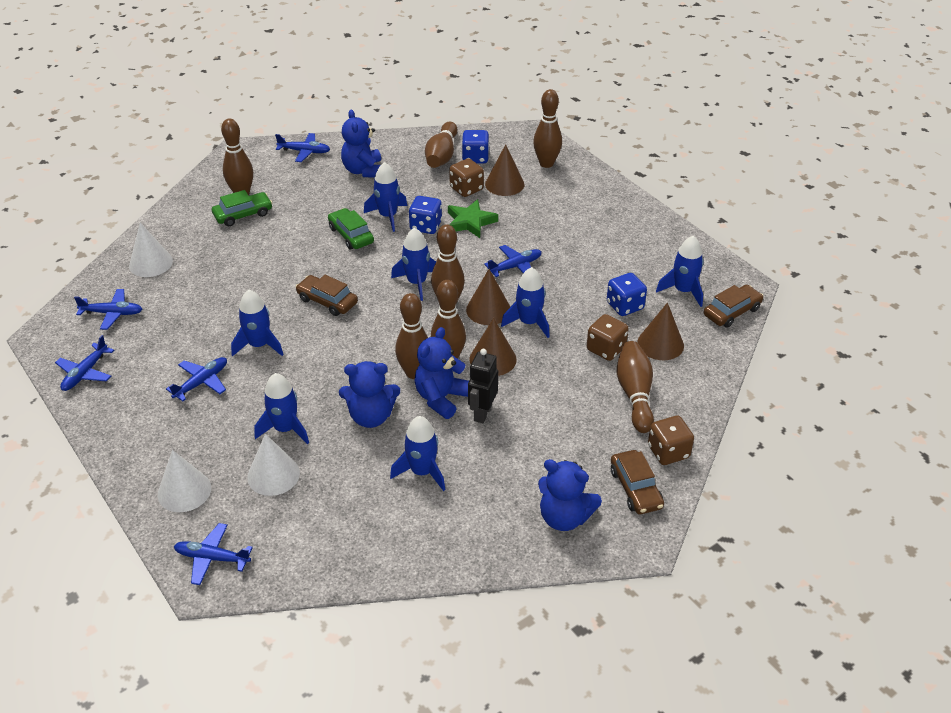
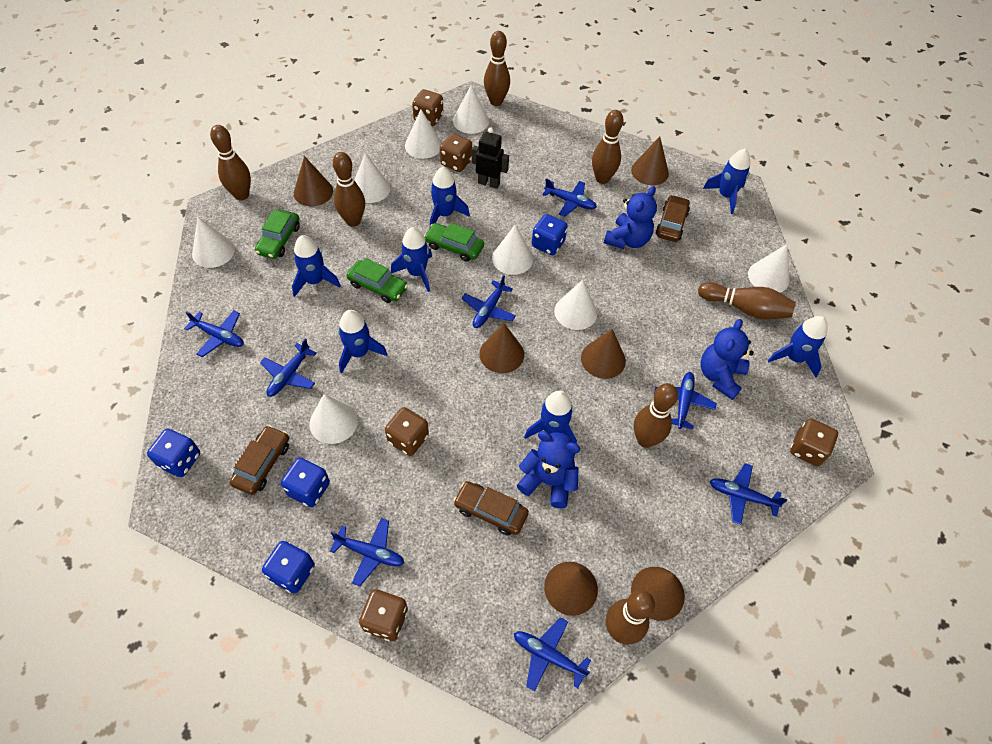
blue dice: [409,196,442,234] [462,130,489,163] [607,273,647,316] = 3 -> [147,429,200,477] [262,541,315,594] [281,457,330,507] [532,214,568,255] = 4
blue plane: [55,335,115,391] [74,289,142,330] [166,357,227,401] [174,523,253,585] [275,133,330,162] [484,245,542,277] = 6 -> [184,311,244,357] [260,339,317,397] [330,518,404,586] [462,275,516,328] [514,617,591,691] [542,179,597,217] [654,372,717,429] [710,463,787,525] = 8
blue teddy bear: [339,361,400,428] [341,109,381,177] [414,327,469,419] [538,459,602,531] = 4 -> [517,431,581,508] [604,186,657,249] [700,319,754,400] = 3
brown cone: [466,269,510,325] [469,318,517,376] [485,144,524,196] [637,303,684,360] = 4 -> [294,156,333,206] [480,323,524,373] [544,562,598,616] [581,329,626,379] [631,136,669,185] [631,567,685,621] = 6
brown dice: [449,158,484,197] [587,314,629,361] [648,416,694,465] = 3 -> [359,589,408,641] [385,407,429,456] [412,89,443,126] [440,133,472,172] [790,418,838,466] = 5
green car: [212,190,272,226] [328,208,374,249] = 2 -> [255,210,300,259] [346,258,408,303] [424,223,484,262] = 3
green star: [448,199,498,238] = 1 -> none = 0
white cone: [129,223,173,277] [158,450,211,512] [247,434,300,496] = 3 -> [192,217,235,268] [309,394,358,444] [355,153,390,203] [405,110,442,159] [453,85,489,134] [492,225,533,275] [554,280,597,330] [748,244,790,293] = 8

